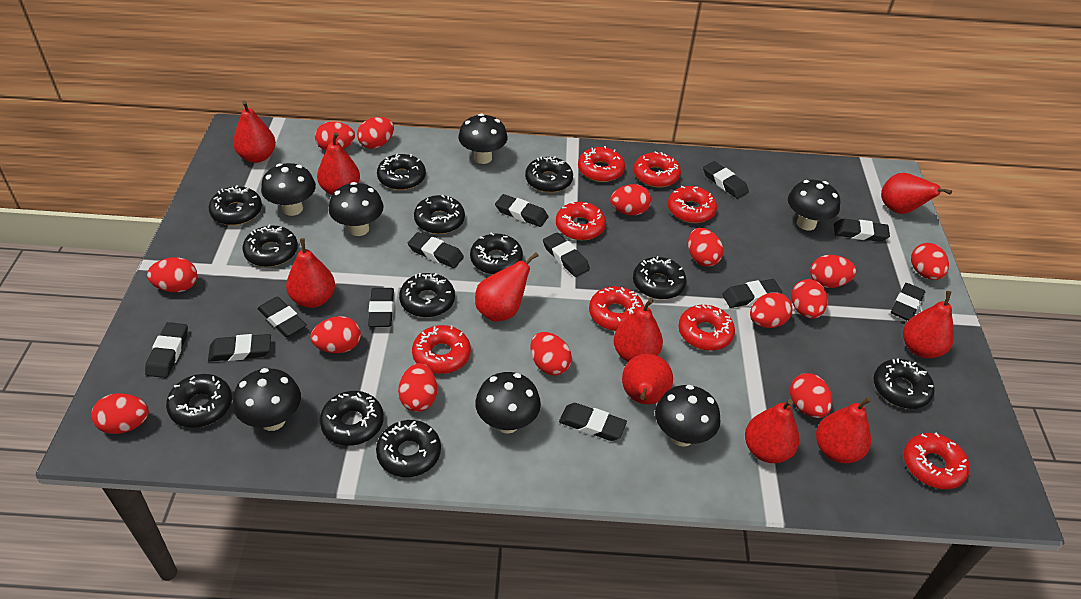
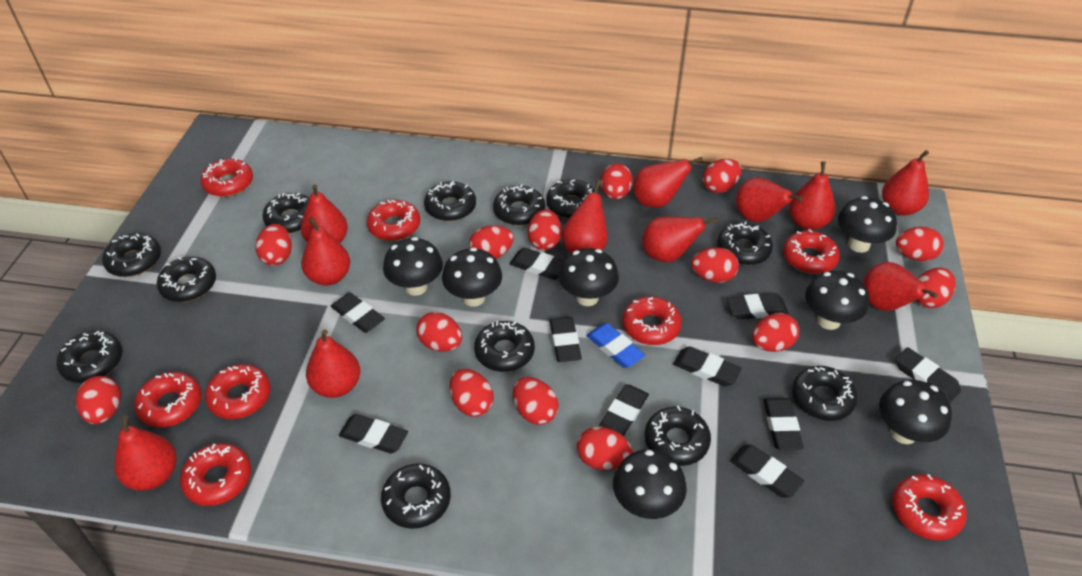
black eraser: [145,322,188,378] [208,334,271,362] [257,296,307,337] [368,288,394,327] [408,232,464,268] [495,194,548,227] [543,233,590,277] [559,403,627,441] [703,161,749,199] [722,279,782,308] [834,218,890,242] [891,283,925,321] = 12 -> [331,292,385,333] [339,414,408,454] [509,248,563,280] [550,317,582,362] [599,384,649,436] [673,347,742,386] [726,293,789,319] [730,445,804,498] [764,398,804,450] [895,347,961,403] = 10
blue eraser: none = 0 -> [586,323,645,368] = 1
red pear: [233,100,276,163] [286,238,335,308] [317,132,360,195] [475,252,539,322] [614,299,663,362] [622,354,673,404] [745,399,799,463] [816,397,872,463] [881,173,952,214] [903,291,954,358] = 10 -> [114,415,176,490] [301,184,348,243] [301,217,350,286] [306,329,360,398] [562,180,608,254] [633,157,703,208] [642,217,718,262] [735,177,803,222] [789,161,836,230] [863,262,938,311] [882,150,929,215] = 11

